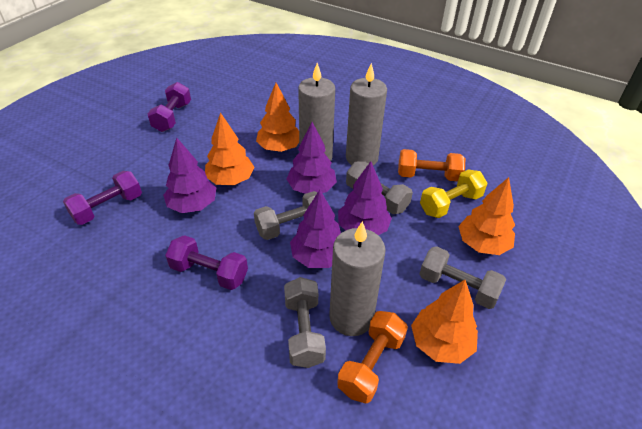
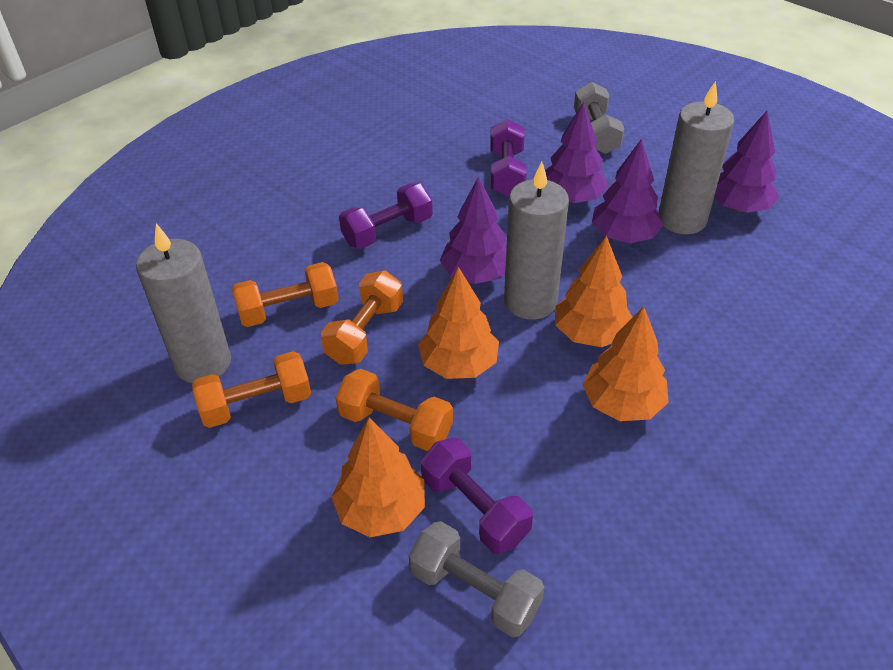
grey dumbbell: [254,191,318,240] [284,277,326,368] [346,161,413,214] [420,246,506,309] = 4 -> [409,521,545,637] [574,82,625,154] = 2
orange dumbbell: [337,311,408,404] [398,149,465,181] = 2 -> [192,351,311,428] [232,262,339,327] [321,270,403,365] [335,369,453,451] = 4
yellow dumbbell: [420,170,487,218] = 1 -> none = 0

